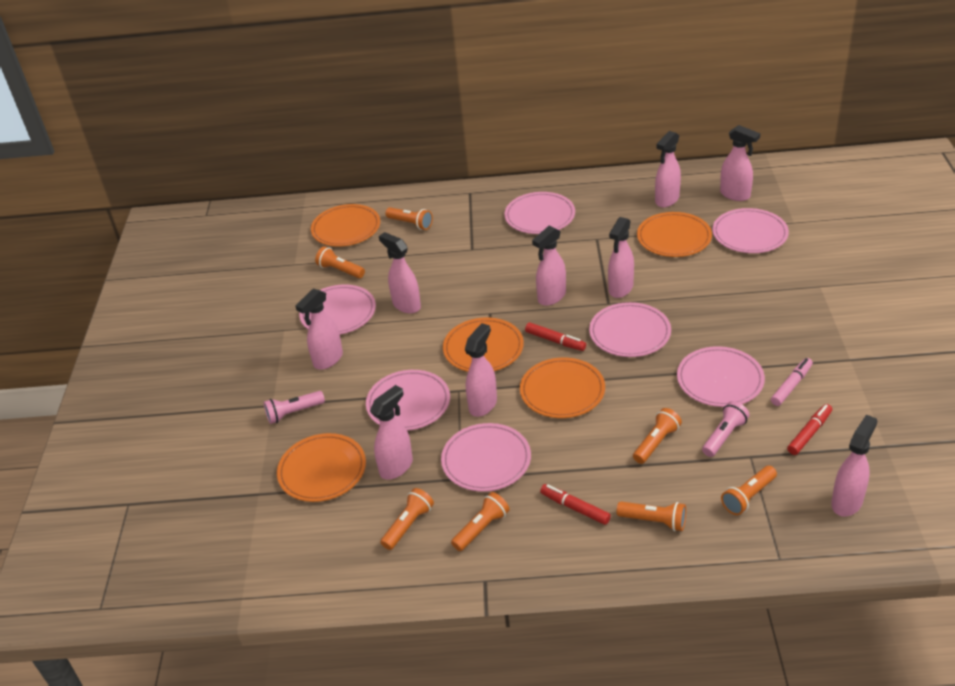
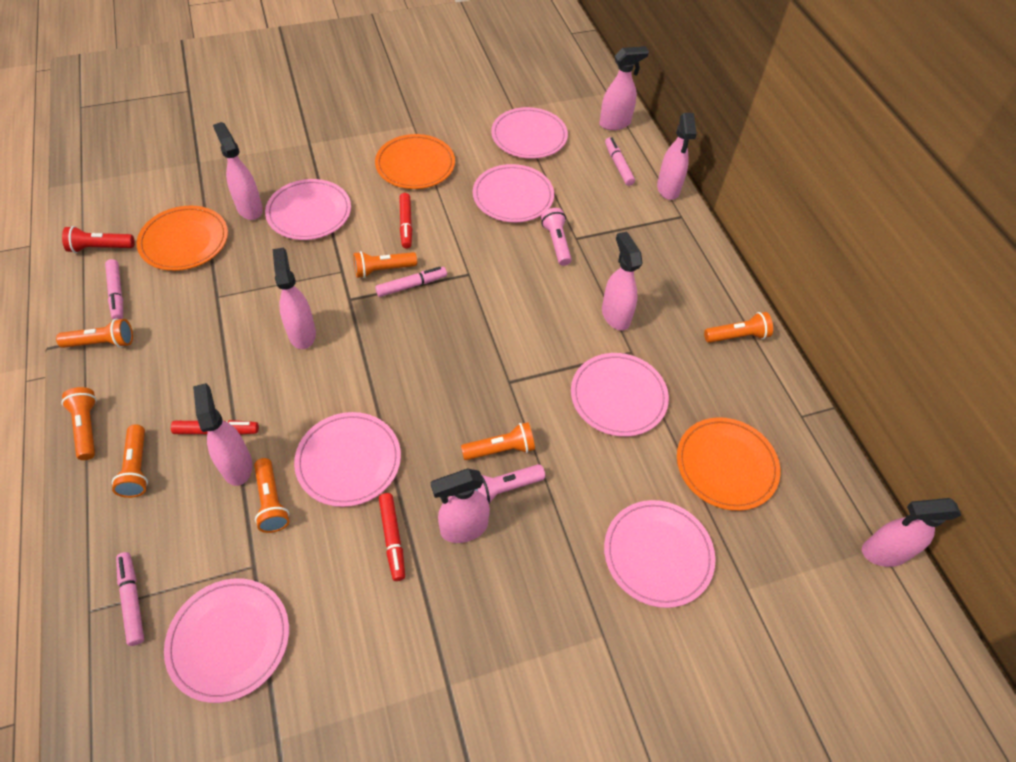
orange plate: [277,433,366,502] [311,204,380,246] [443,317,524,372] [520,357,605,418] [637,212,712,257] = 5 -> [137,206,228,271] [375,134,455,189] [677,417,781,511] = 3
pink marker: [771,358,813,406] = 1 -> [105,259,123,320] [116,552,144,646] [375,267,447,297] [605,137,635,186] = 4
pink spray bottle: [295,289,343,370] [370,385,413,480] [379,232,421,314] [465,323,497,417] [532,226,566,306] [608,217,634,298] [655,131,681,207] [720,125,760,201] [831,415,878,517] = 9 -> [193,383,252,486] [213,122,263,220] [273,248,316,349] [431,469,490,543] [599,46,649,130] [602,231,643,331] [657,113,697,200] [862,498,961,567] = 8
red flashlight: none = 0 -> [62,226,135,253] = 1

